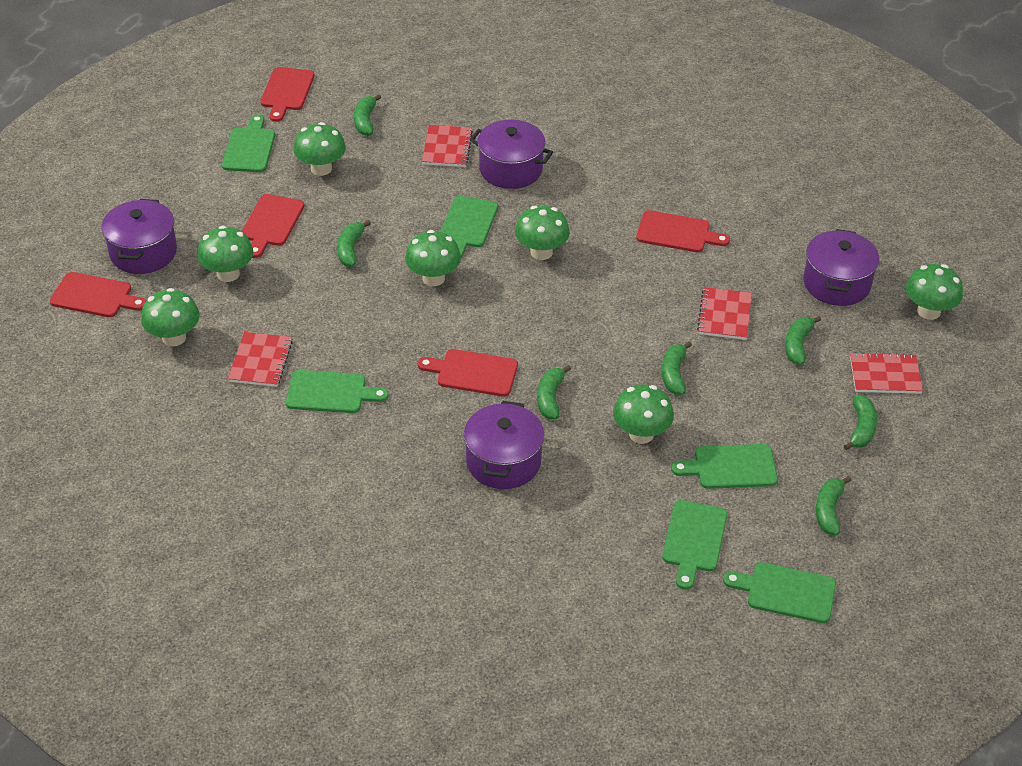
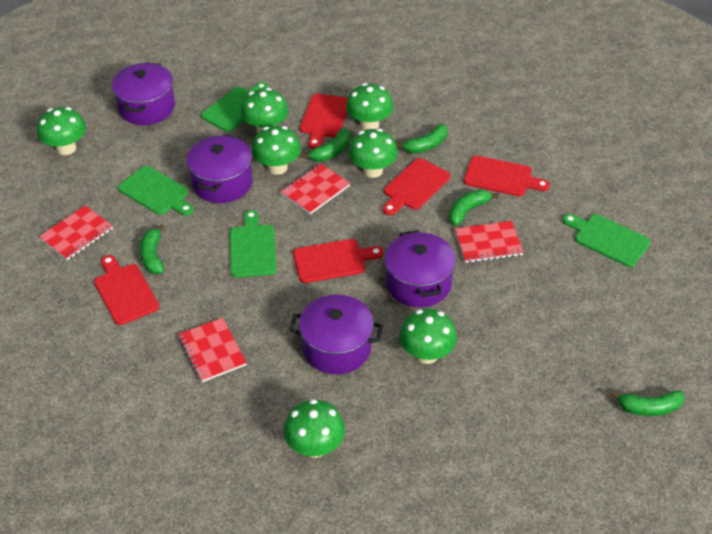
green banana: [337,220,371,267] [354,94,381,136] [537,365,571,419] [662,341,692,395] [785,316,821,365] [816,476,851,535] [844,395,877,450] = 7 -> [140,224,165,274] [302,128,351,162] [396,124,448,153] [449,190,499,226] [611,390,684,416] = 5
green cutting board: [222,114,275,172] [286,370,389,413] [440,196,498,258] [662,500,727,590] [671,444,778,489] [723,562,836,623] = 6 -> [118,166,194,216] [201,82,268,132] [230,210,277,277] [563,214,651,267] = 4

